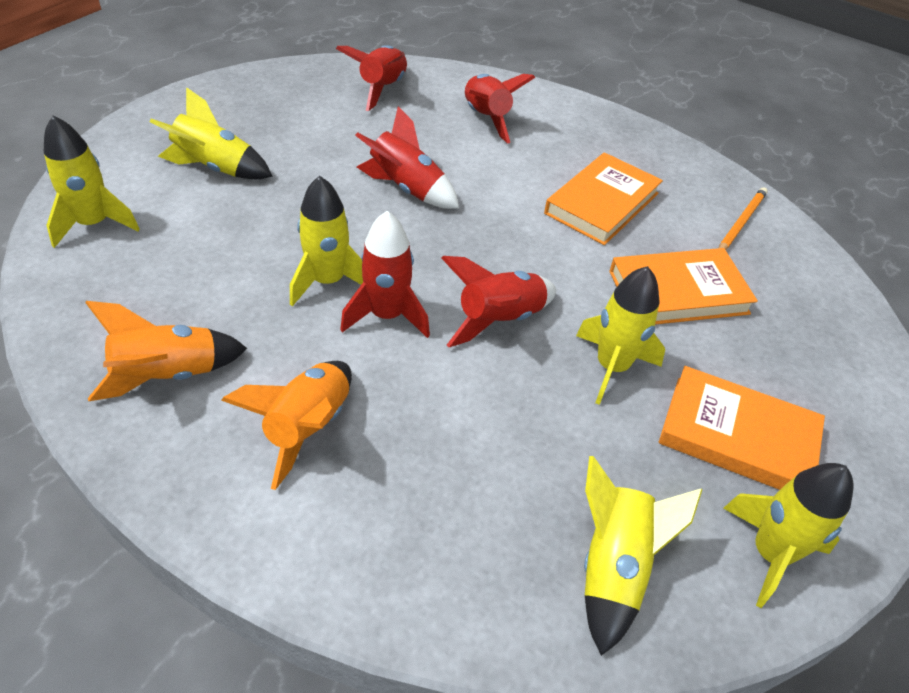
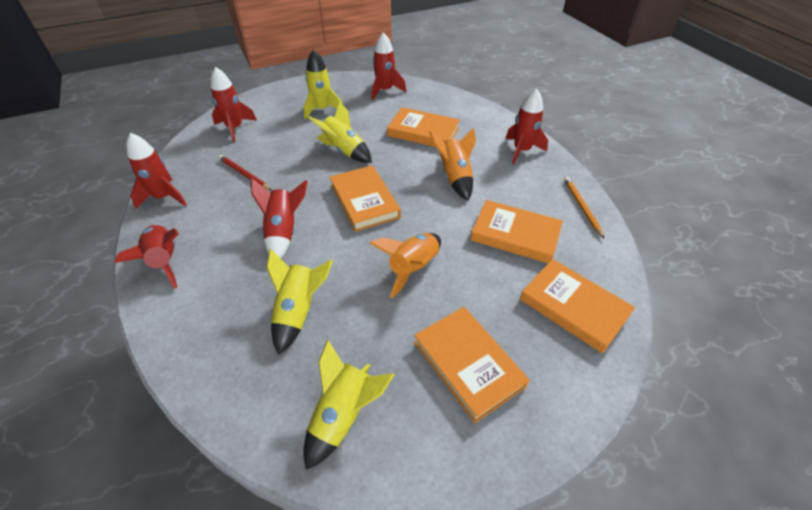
orange book: [544,152,663,245] [609,248,758,325] [659,366,825,490] = 3 -> [330,165,401,232] [387,107,460,147] [414,307,529,423] [470,200,563,263] [520,259,635,354] = 5
red pencil: none = 0 -> [219,155,272,191] = 1
red rocket: [336,45,407,111] [340,211,430,338] [355,106,459,209] [441,256,556,347] [465,74,535,144] = 5 -> [115,225,179,289] [127,133,187,209] [211,67,257,142] [251,178,308,258] [372,32,406,100] [505,88,548,165] = 6
yellow rocket: [44,116,140,248] [150,87,273,179] [290,175,363,307] [576,266,665,405] [584,456,702,656] [723,463,854,608] = 6 -> [267,249,333,355] [303,49,342,119] [303,340,395,470] [308,102,372,163] = 4

